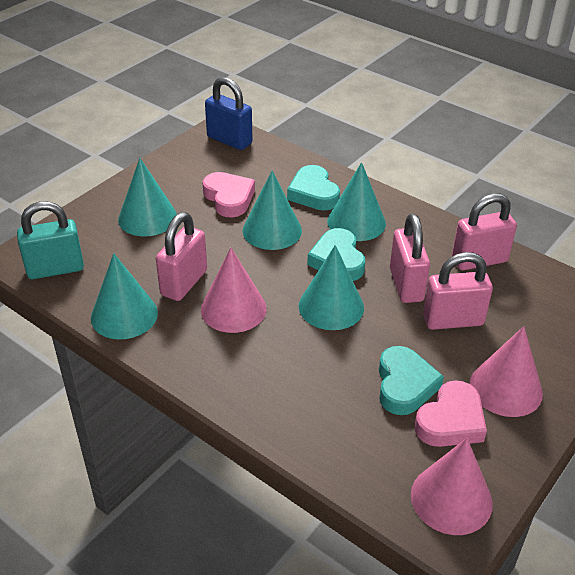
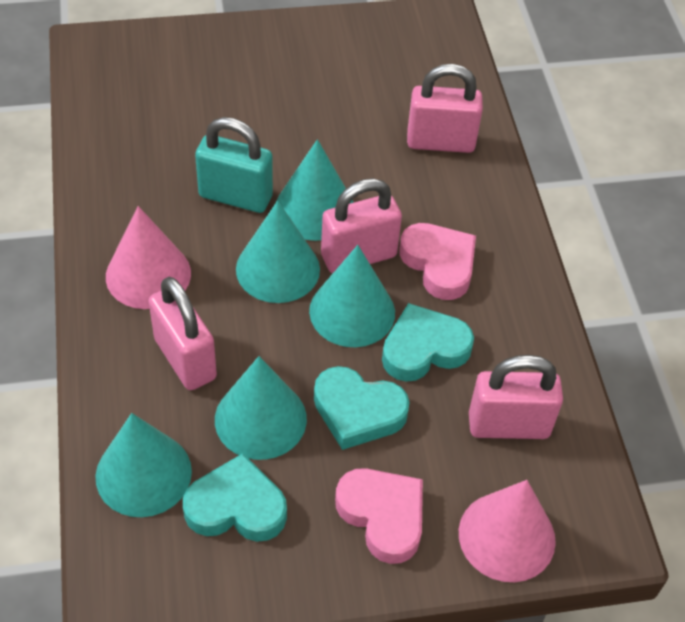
blue padlock: [205,77,253,150] = 1 -> none = 0
pink cone: [201,247,267,333] [411,438,493,535] [470,326,543,417] = 3 -> [106,206,191,309] [459,480,556,582] = 2

